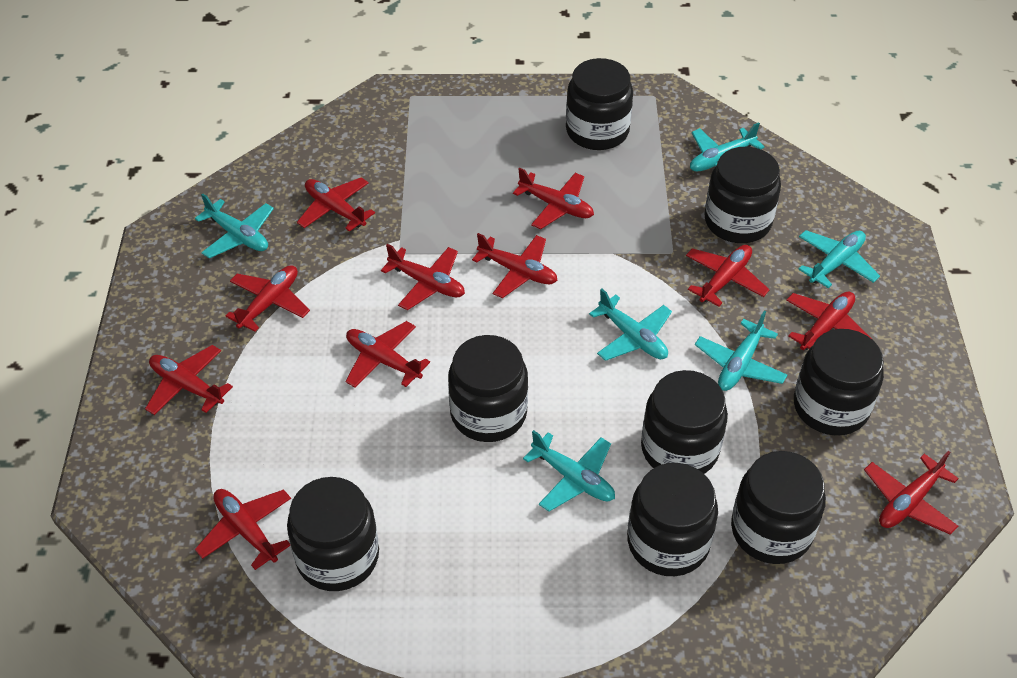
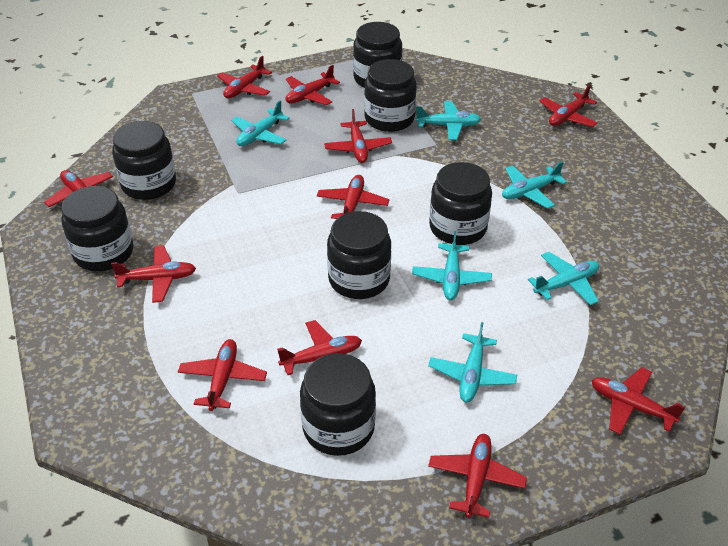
black jar: [287,477,379,591] [448,335,528,442] [566,58,633,150] [627,463,718,576] [641,370,728,474] [704,147,781,243] [731,451,826,564] [794,329,884,436] = 8 -> [61,186,133,271] [112,121,176,200] [300,353,376,456] [327,211,391,299] [353,22,402,88] [364,59,417,132] [429,162,492,245] = 7

